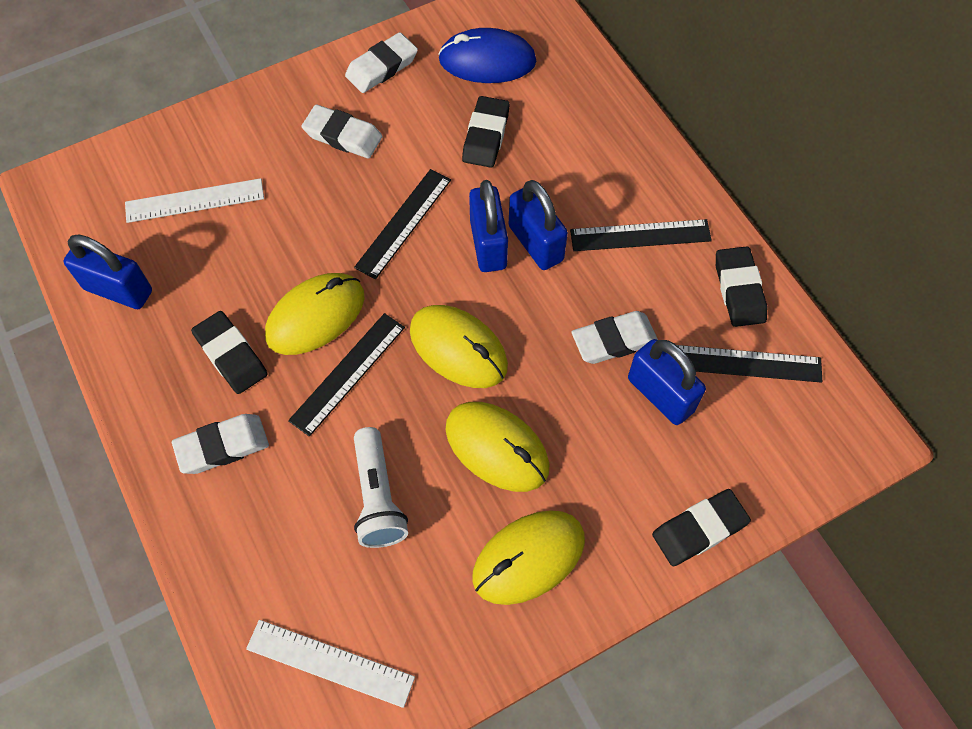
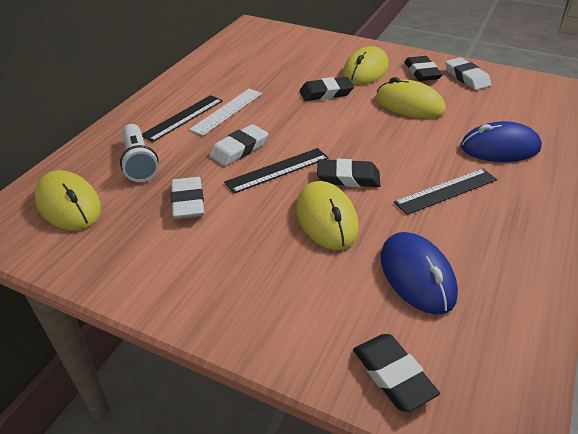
black ruler: [288,313,405,437] [354,169,451,279] [570,219,712,251] [677,345,822,383] = 4 -> [142,95,223,142] [224,148,329,194] [394,169,497,215] = 3
blue mouse: [438,28,536,83] = 1 -> [381,232,458,315] [461,121,542,162] = 2
blue padlock: [63,234,152,309] [469,180,508,272] [509,180,568,270] [628,339,706,425] = 4 -> none = 0
white eraser: [172,414,269,474] [302,105,383,158] [345,32,418,93] [572,311,658,364] = 4 -> [171,177,204,219] [209,124,268,166] [445,57,491,90] = 3
white ruler: [125,178,264,223] [246,620,415,708] = 2 -> [189,89,262,136] = 1

